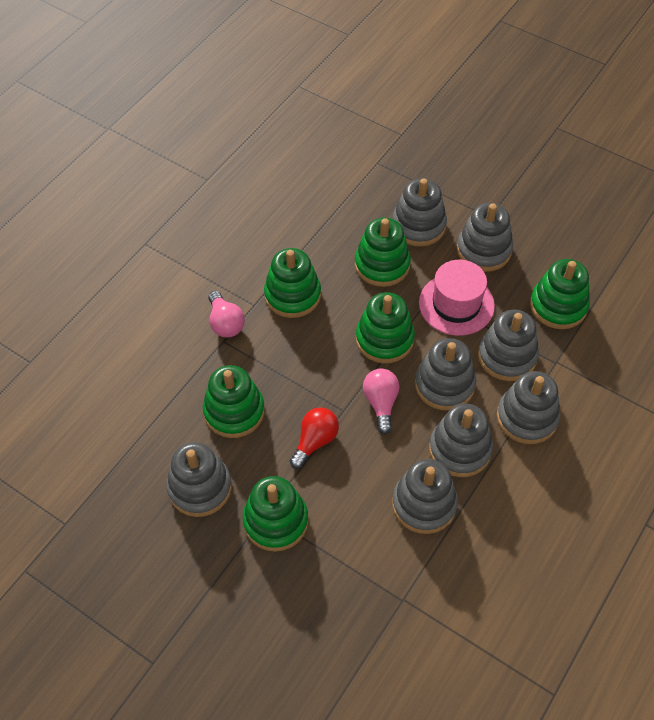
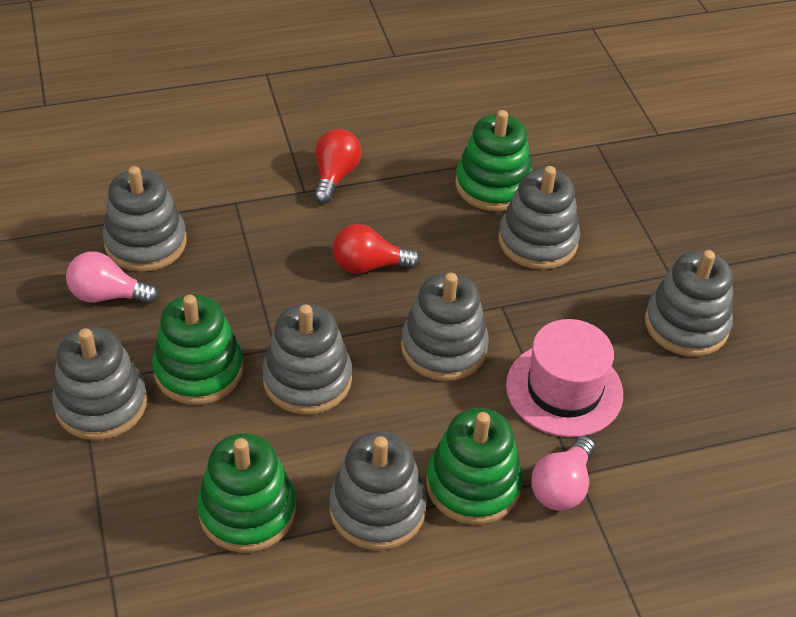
green stacking toy: [203,365,265,438] [243,476,309,552] [264,248,321,318] [355,218,411,287] [356,292,415,364] [530,259,590,329] = 6 -> [152,294,243,405] [197,433,296,553] [426,408,523,525] [455,110,533,212] = 4
grey stacking toy: [167,442,232,517] [392,178,447,247] [392,459,458,534] [415,338,476,410] [429,404,493,477] [457,203,513,272] [478,309,539,381] [497,371,560,444] = 8 -> [52,327,147,440] [102,166,187,272] [262,304,352,415] [329,431,427,550] [401,273,489,381] [499,166,580,270] [645,250,733,357] = 7
red light bulb: [290,408,339,469] = 1 -> [314,129,361,204] [332,224,420,274] = 2

